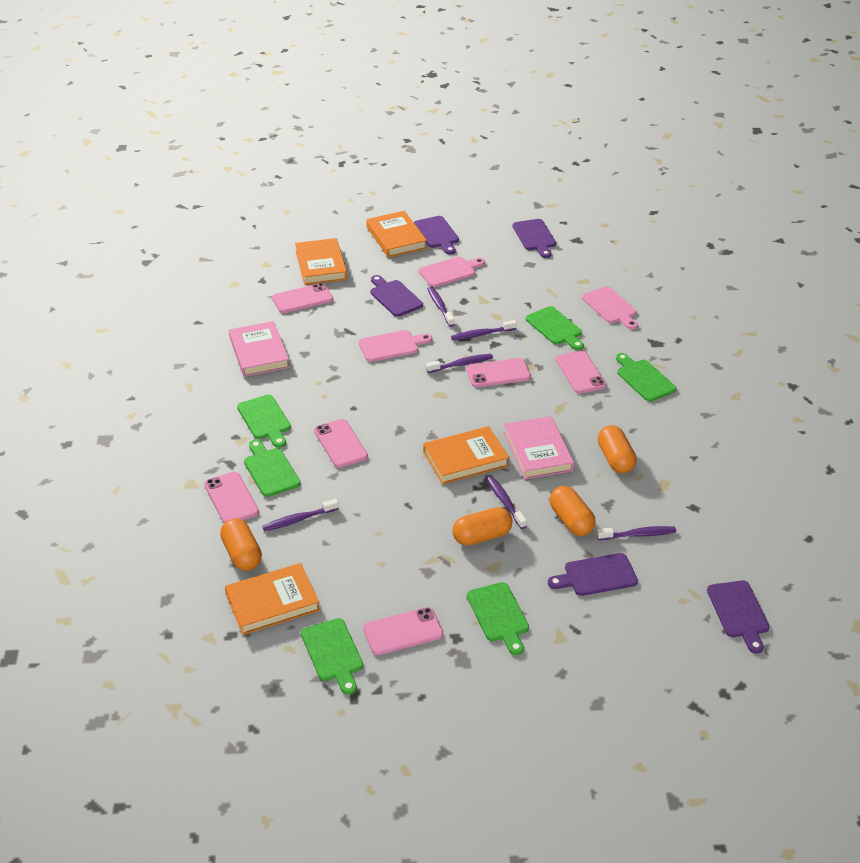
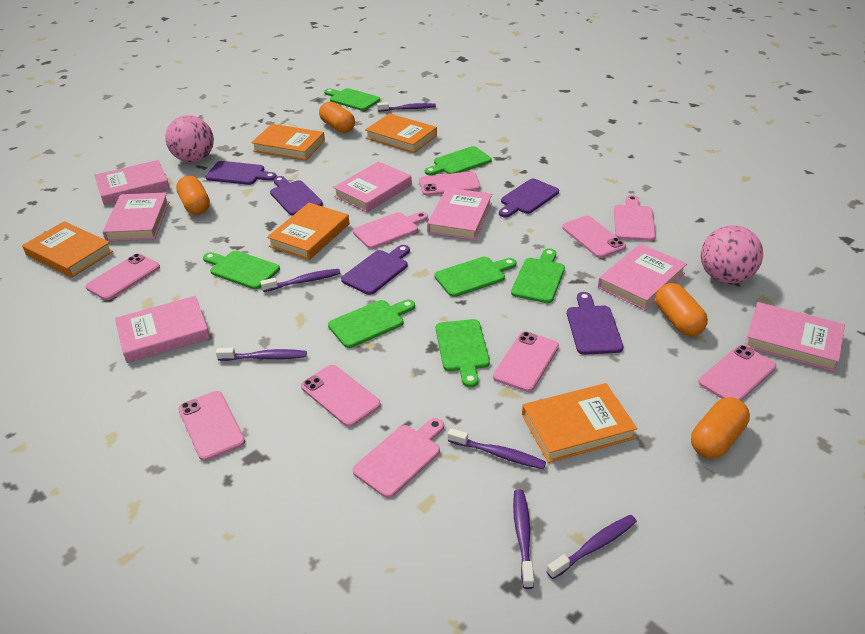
green cutting board: [237,395,291,448] [244,440,301,497] [301,618,363,695] [467,582,529,655] [526,306,584,350] [616,353,677,402] = 6 -> [203,251,280,289] [324,88,380,111] [328,299,415,348] [425,146,492,175] [434,257,516,297] [436,319,490,387] [511,248,565,303] = 7
orange book: [225,563,320,635] [295,238,347,285] [366,211,427,258] [423,426,509,484] = 4 -> [22,221,113,278] [251,124,325,161] [267,203,349,260] [365,113,437,153] [522,383,637,463] = 5
pink ball: none = 0 -> [165,115,214,162] [701,225,763,284] = 2
pink book: [229,321,290,377] [504,416,574,480] = 2 -> [94,160,170,205] [102,192,169,241] [115,296,210,363] [333,161,412,212] [427,188,492,240] [598,244,687,310] [745,302,845,372] = 7
pink phone: [204,472,259,523] [272,283,333,313] [314,419,368,468] [363,607,443,655] [466,358,531,387] [556,351,607,394] = 6 -> [86,254,160,300] [178,391,245,461] [301,365,381,427] [419,172,481,196] [493,331,559,392] [562,216,626,258] [698,345,776,401] = 7

